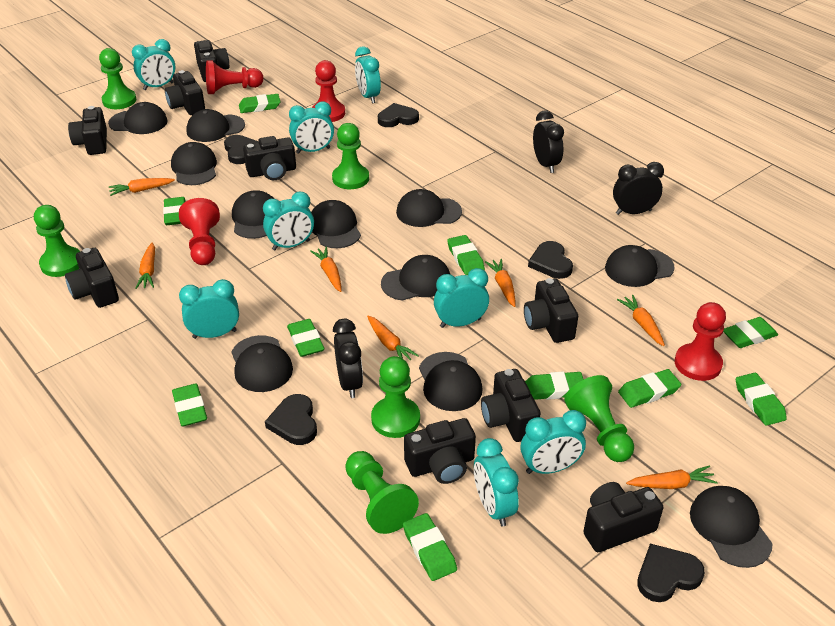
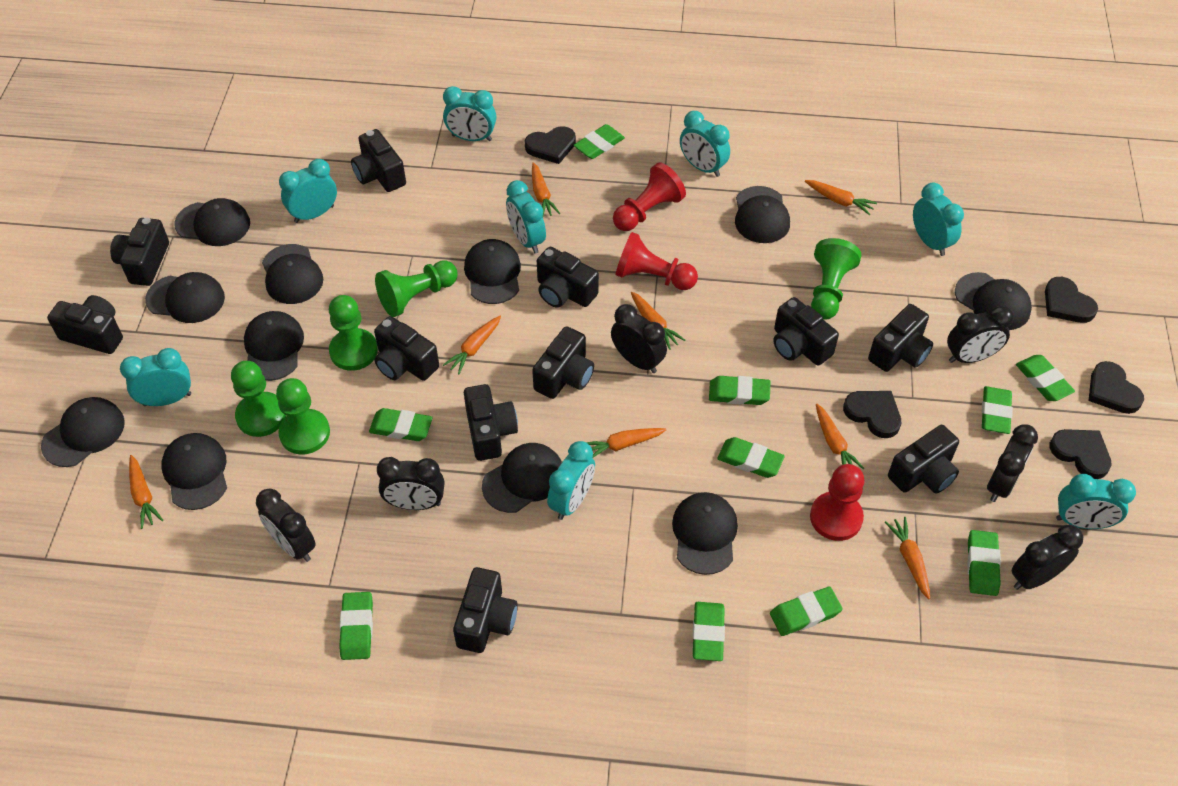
black camera: [65,248,119,308] [68,106,107,155] [165,70,205,115] [194,40,229,82] [243,136,296,180] [404,418,476,484] [481,369,541,442] [524,278,578,343] [583,482,663,552] = 9 -> [47,295,123,354] [110,218,169,286] [351,129,406,192] [374,316,439,381] [453,567,518,653] [464,384,518,461] [532,326,594,399] [537,247,599,308] [773,297,839,366] [868,304,933,372] [888,425,959,494] = 11
black clock: [333,319,363,398] [533,110,564,173] [613,162,664,215] = 3 -> [256,489,316,562] [377,457,445,510] [611,304,667,373] [947,306,1014,363] [987,424,1038,502] [1012,525,1083,590] = 6
green pawn: [34,205,80,277] [99,48,136,109] [332,123,369,189] [345,451,419,534] [371,356,420,438] [564,375,634,462] = 6 -> [231,361,286,437] [276,378,330,455] [329,295,378,371] [375,260,458,317] [811,238,861,320] = 5
orange carrot: [109,178,175,196] [135,242,155,289] [310,246,341,292] [367,315,419,360] [485,259,516,307] [617,295,665,346] [626,465,718,489] = 7 -> [129,455,163,529] [443,316,501,374] [532,162,560,216] [586,428,666,458] [631,292,686,350] [805,180,877,215] [816,404,864,469] [885,517,930,599] = 8
red pawn: [179,198,220,265] [206,60,263,94] [312,60,345,122] [675,302,726,381] = 4 -> [613,162,686,231] [616,232,698,290] [810,464,865,541] = 3

